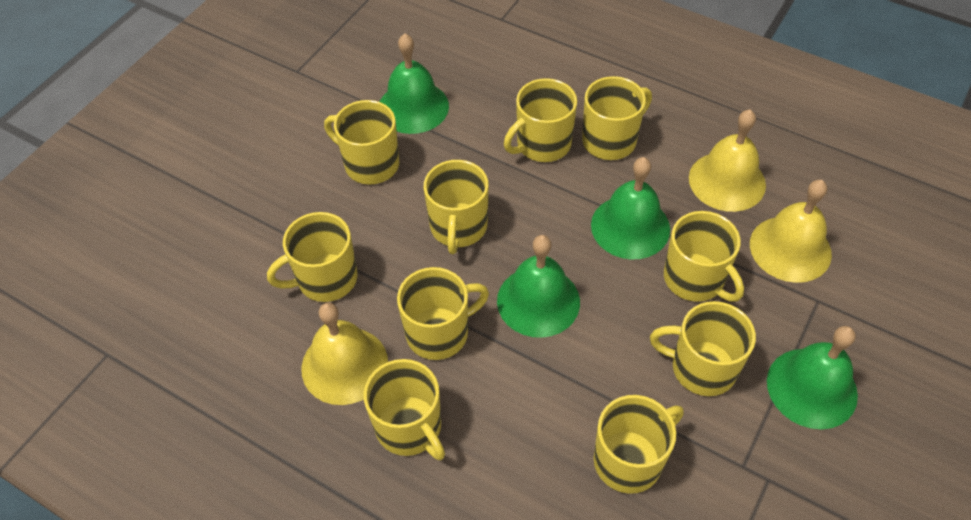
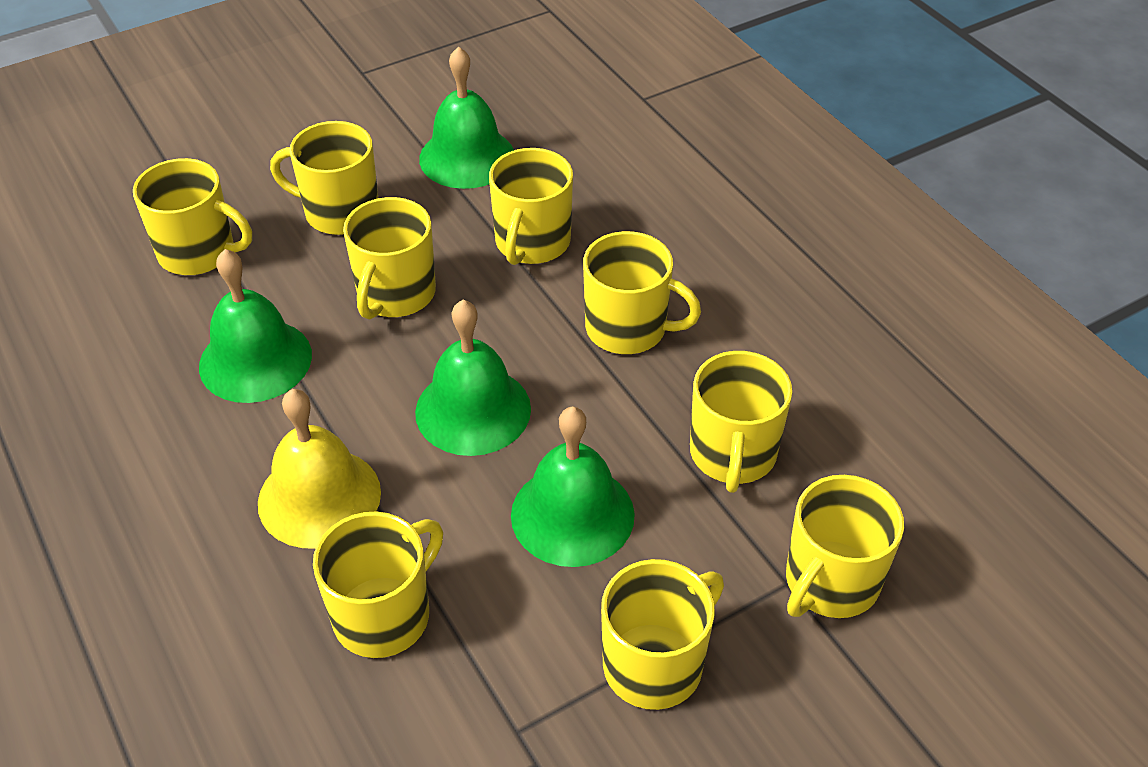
yellow bell: [301,303,388,405] [689,109,766,212] [750,180,832,283] = 3 -> [258,389,381,549] = 1
yellow mug: [267,212,358,302] [324,100,399,184] [363,359,445,460] [397,267,489,360] [424,160,489,254] [504,78,577,162] [582,76,652,160] [594,395,684,494] [650,301,756,396] [664,211,744,302] = 10 -> [133,158,252,275] [270,121,378,235] [313,511,443,658] [343,197,436,319] [489,148,573,265] [583,231,701,354] [601,559,724,710] [690,351,792,493] [786,475,904,618] = 9

